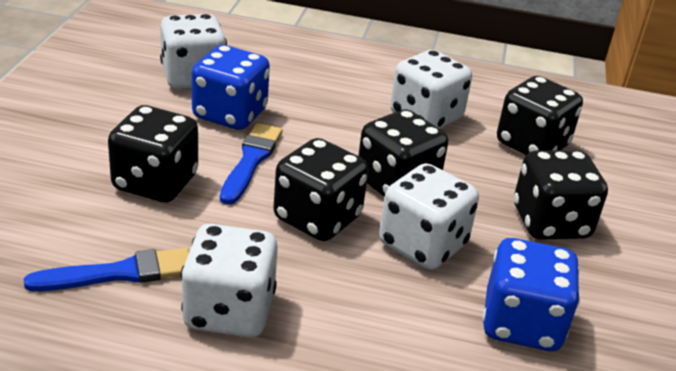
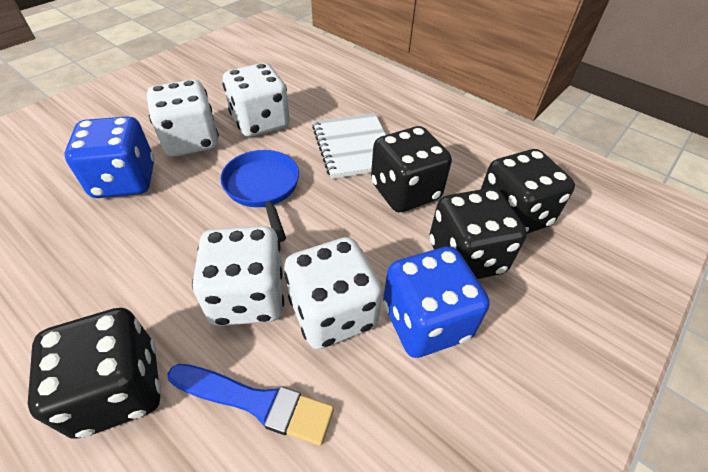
black dice: [108,105,198,202] [273,138,368,241] [358,109,448,197] [497,76,583,155] [514,150,608,240] = 5 -> [28,308,161,439] [371,126,452,213] [429,188,527,279] [481,149,575,234] = 4
blue brush: [24,248,189,291] [220,123,282,205] = 2 -> [167,364,334,446] = 1
blue pan: none = 0 -> [220,150,299,242] = 1
white notebook: none = 0 -> [312,113,386,179] = 1

